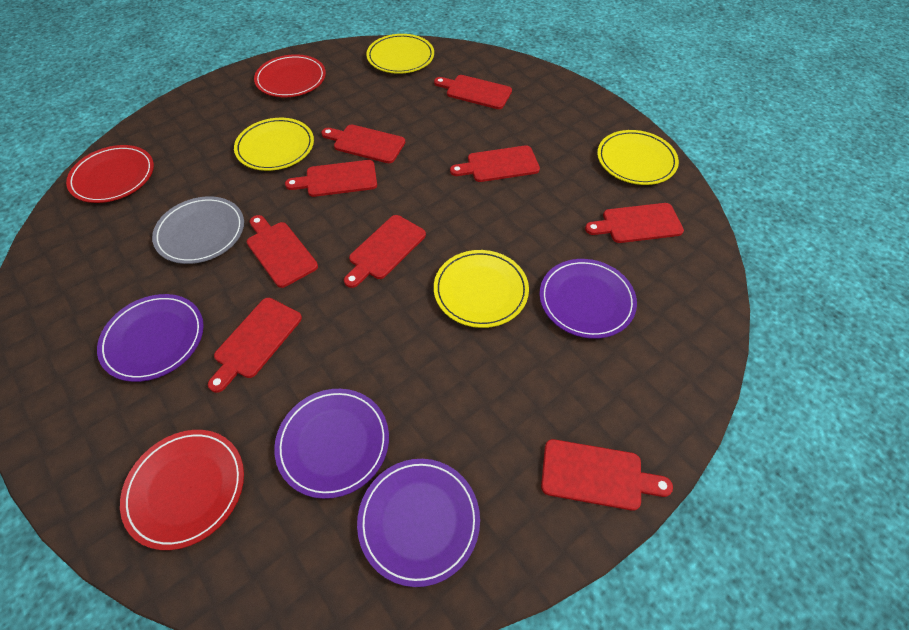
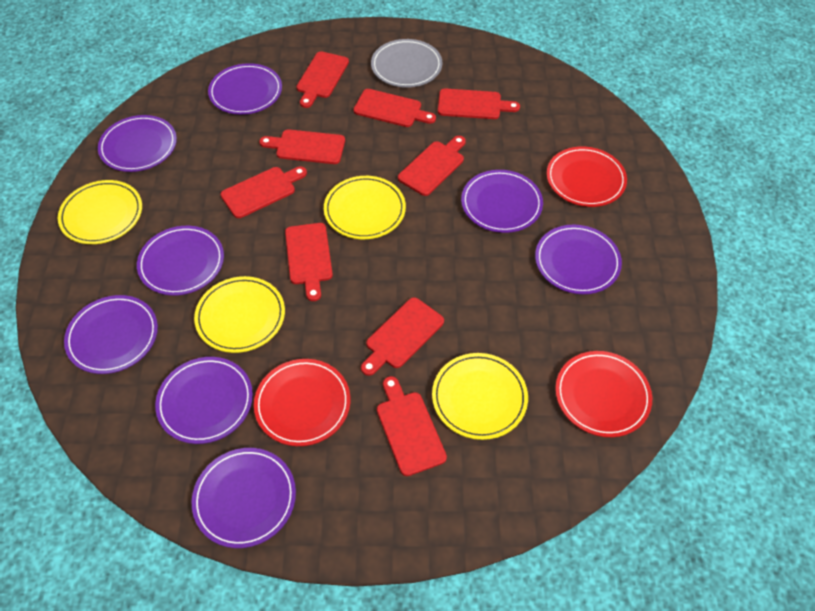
purple plate: [97,294,204,382] [274,389,389,499] [357,459,480,587] [540,259,637,339] = 4 -> [64,295,158,374] [98,115,177,172] [137,226,224,296] [155,357,253,444] [192,448,296,548] [208,63,282,115] [461,170,543,233] [535,225,622,294] = 8

